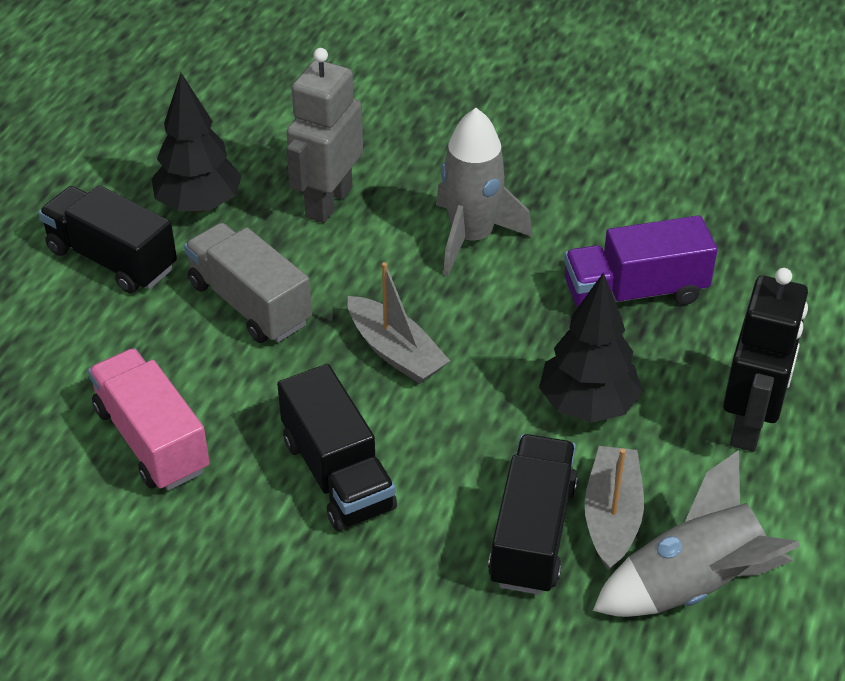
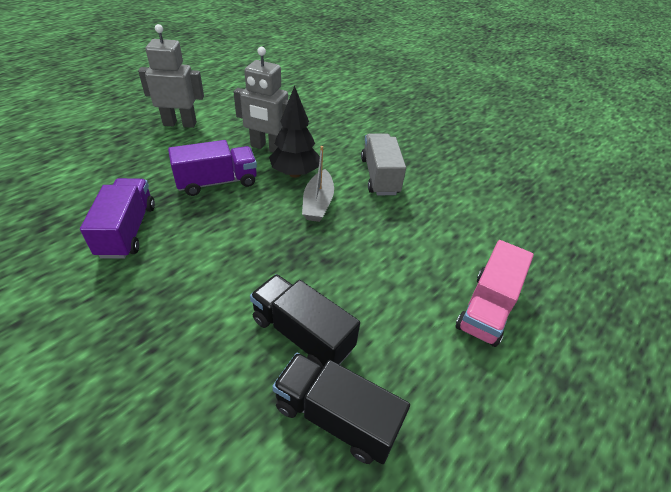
black robot: [723,268,808,452] = 1 -> none = 0
black tree: [151,73,242,212] [539,272,642,423] = 2 -> [269,85,320,178] = 1
black truck: [39,185,177,293] [277,364,397,531] [488,434,578,595] = 3 -> [250,274,360,368] [272,353,410,464] = 2
grey boat: [348,262,450,384] [585,446,644,571] = 2 -> [302,146,334,222] = 1
grey robot: [286,48,363,223] = 1 -> [138,24,204,128] [233,47,288,152] = 2
grey rocket: [436,108,532,276] [593,450,800,617] = 2 -> none = 0
purple truck: [564,215,718,306] = 1 -> [80,178,155,259] [168,140,257,196] = 2

